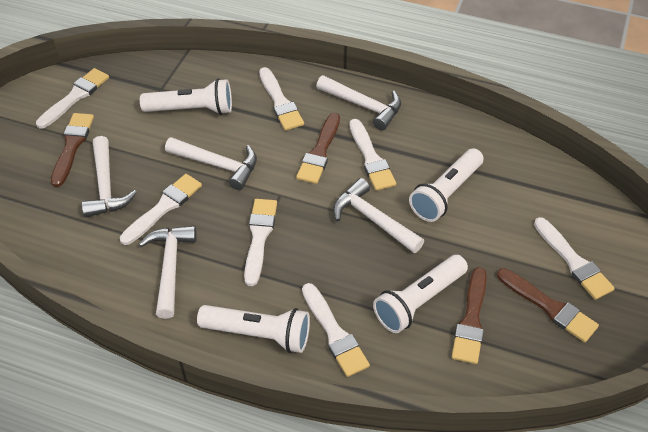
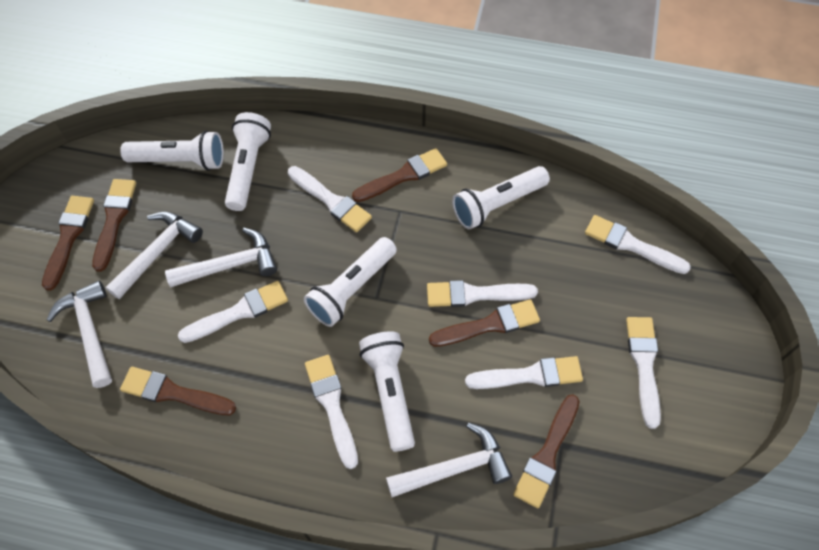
brown brush: [51,113,94,187] [296,113,340,184] [452,267,487,364] [497,268,599,342] = 4 -> [42,196,94,291] [92,179,136,272] [120,367,236,415] [352,148,447,202] [429,299,540,347] [513,394,580,508] = 6
white flashlight: [140,79,232,115] [197,305,310,353] [373,255,468,333] [409,148,484,222] = 4 -> [120,131,224,170] [225,112,271,211] [304,237,397,327] [359,331,415,452] [452,166,550,229] = 5
white hammer: [82,136,137,217] [139,225,197,319] [165,137,257,190] [316,75,401,130] [333,178,424,253] = 5 -> [46,281,112,388] [105,212,203,299] [165,228,277,287] [386,423,512,497] = 4

